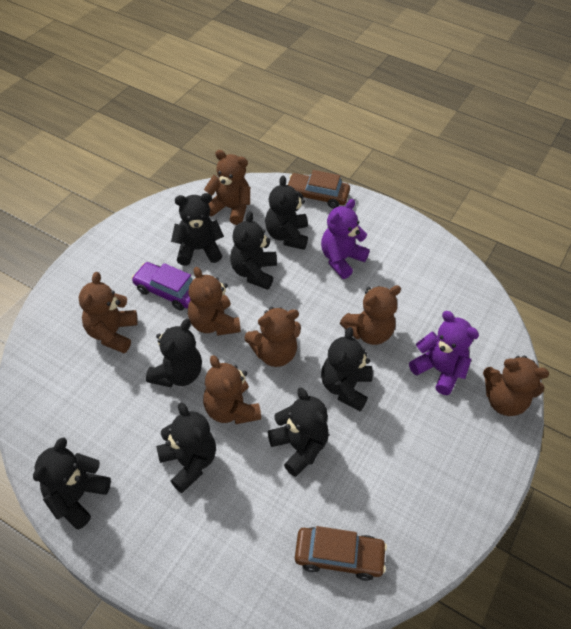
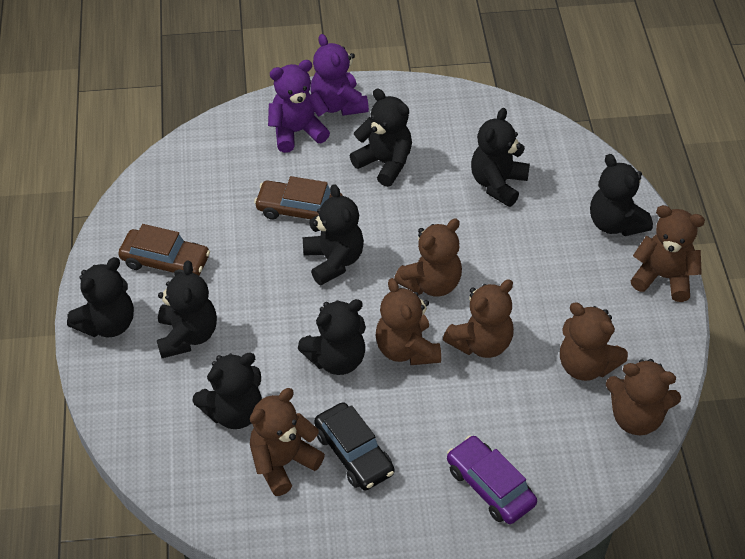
black car: none = 0 -> [314,402,394,490] = 1

